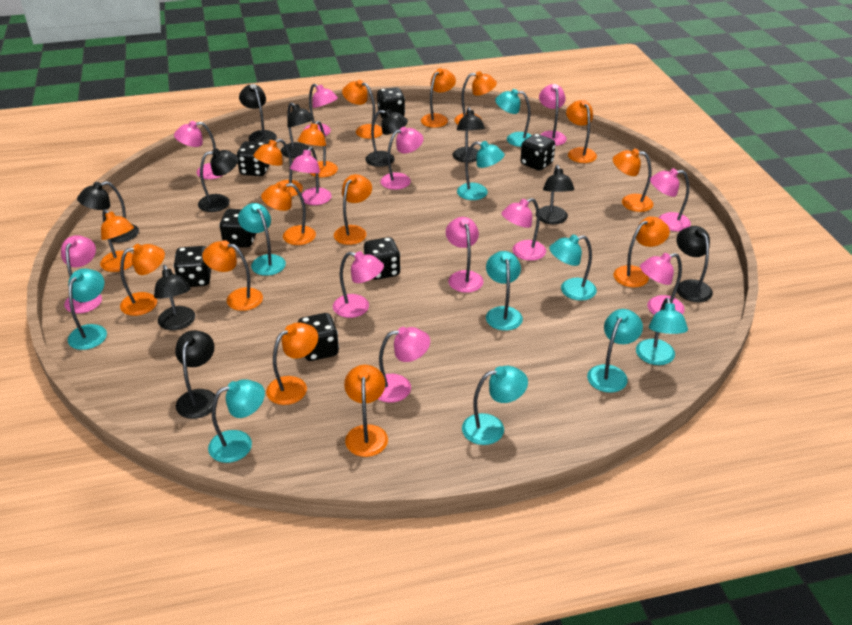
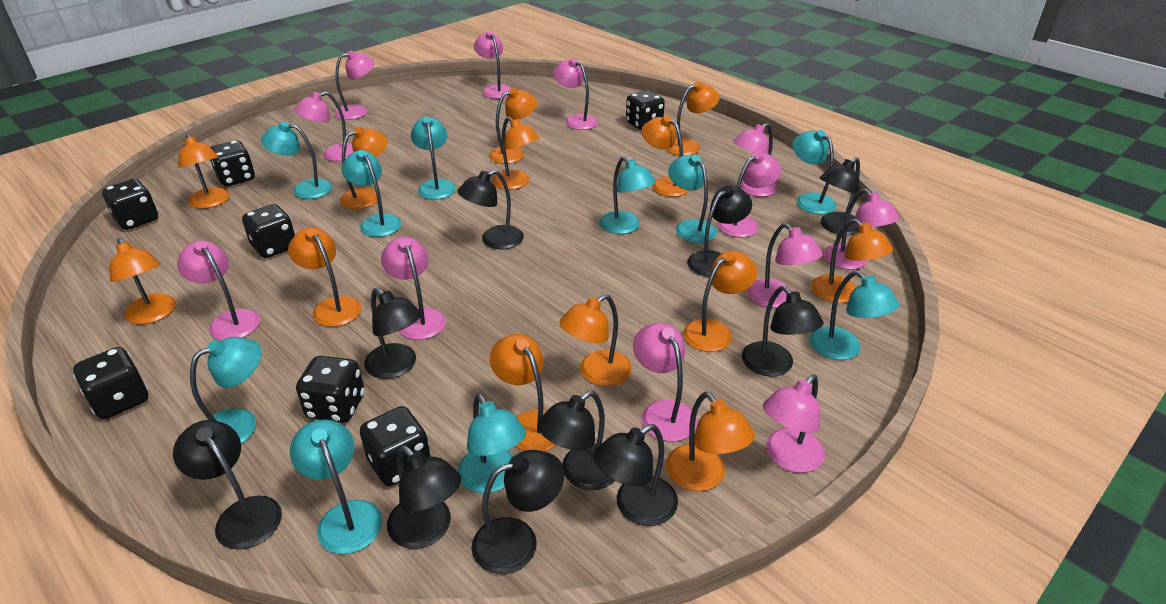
orange lamp: [100,209,134,272] [120,244,165,316] [202,240,263,311] [253,139,303,197] [261,182,316,245] [266,323,318,405] [297,121,338,177] [334,174,372,245] [342,80,383,139] [344,365,388,457] [421,68,456,128] [454,71,497,124] [566,100,597,163] [613,149,654,212] [613,217,670,287] = 15 -> [109,238,176,324] [179,134,230,209] [288,227,361,327] [340,127,388,209] [489,88,537,164] [490,334,556,452] [492,117,539,190] [559,294,632,386] [641,116,689,197] [666,82,720,155] [666,392,755,491] [683,251,757,352] [811,219,893,303] = 13

